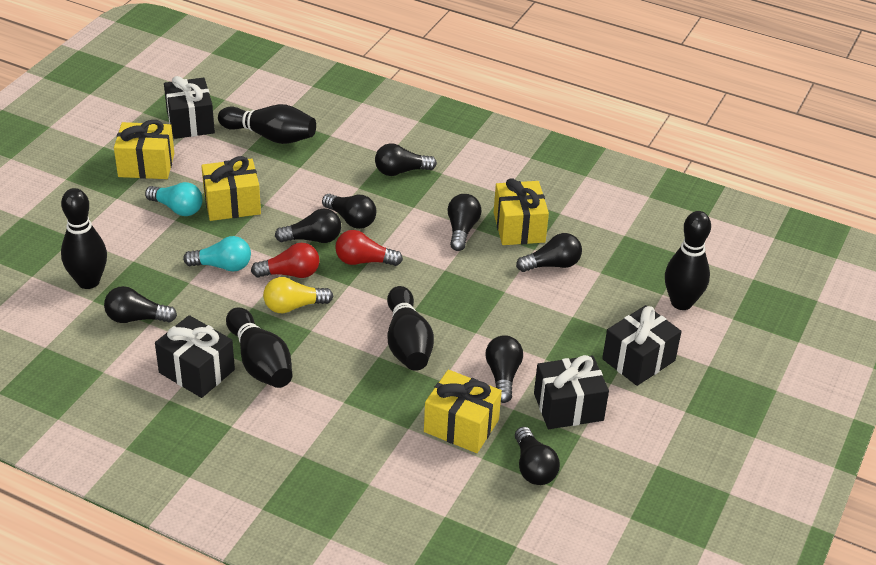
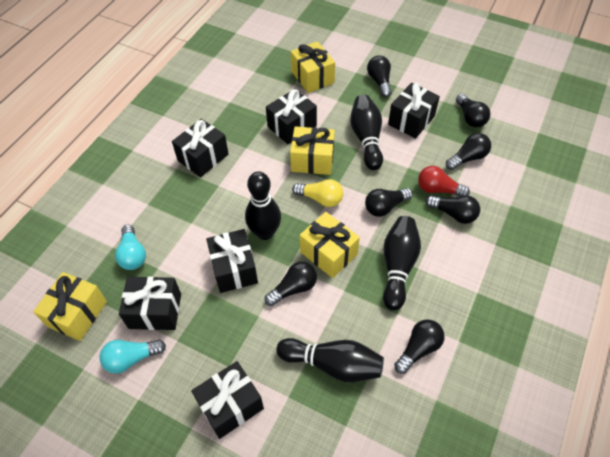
black bowling pin: [61,188,107,289] [218,104,316,144] [226,307,292,388] [387,286,434,371] [665,211,711,310] = 5 -> [245,171,281,240] [276,338,384,382] [350,94,383,170] [383,216,421,310] = 4
black gift: [155,315,235,398] [164,76,215,139] [534,355,609,429] [602,305,682,386] = 4 -> [119,276,181,330] [172,119,229,177] [191,361,264,439] [206,229,258,293] [266,89,317,144] [388,83,440,139] = 6
black light bulb: [104,286,177,323] [275,208,341,243] [322,194,376,229] [375,143,437,176] [447,194,481,251] [485,335,523,403] [515,427,560,485] [516,233,582,272] = 8 -> [265,261,317,306] [365,188,413,217] [367,55,392,97] [394,319,445,374] [426,195,480,224] [446,133,491,170] [456,94,490,127] = 7
red light bulb: [251,243,319,278] [335,230,403,266] = 2 -> [418,166,470,197] = 1

